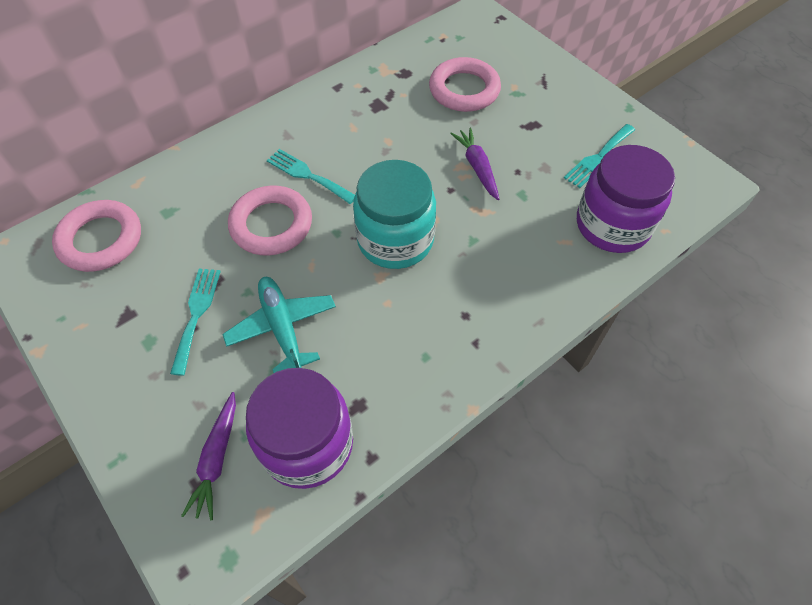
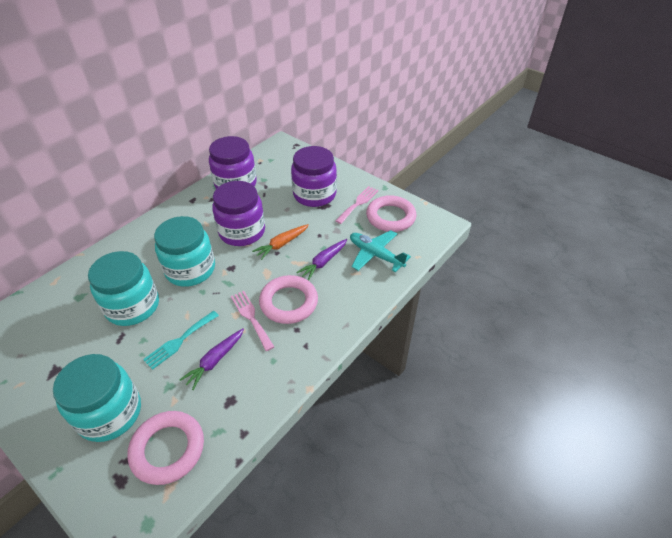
orange carrot: none = 0 -> [252,224,309,260] = 1
pink fork: none = 0 -> [231,291,274,351] [336,186,379,224] = 2
purple jar: [246,368,353,489] [577,145,675,253] = 2 -> [209,136,257,189] [212,181,265,246] [291,146,337,207] = 3
turquoise fork: [170,269,221,376] [267,149,355,204] [564,124,635,188] = 3 -> [143,311,219,370] = 1
turquoise jar: [353,160,436,269] = 1 -> [53,354,141,442] [88,251,159,326] [154,216,215,287] = 3

